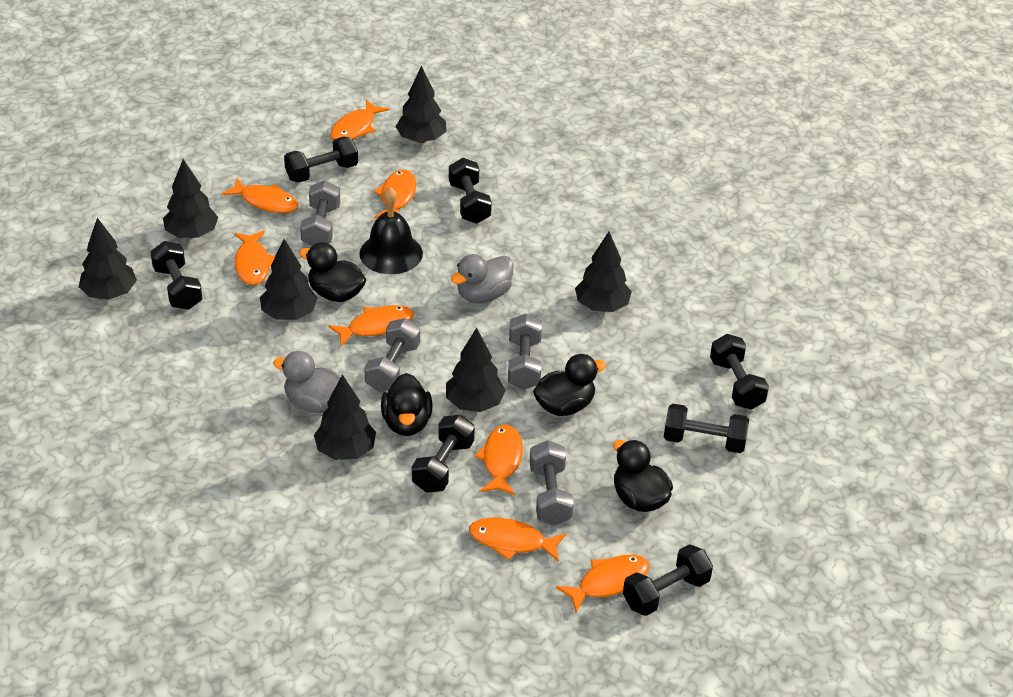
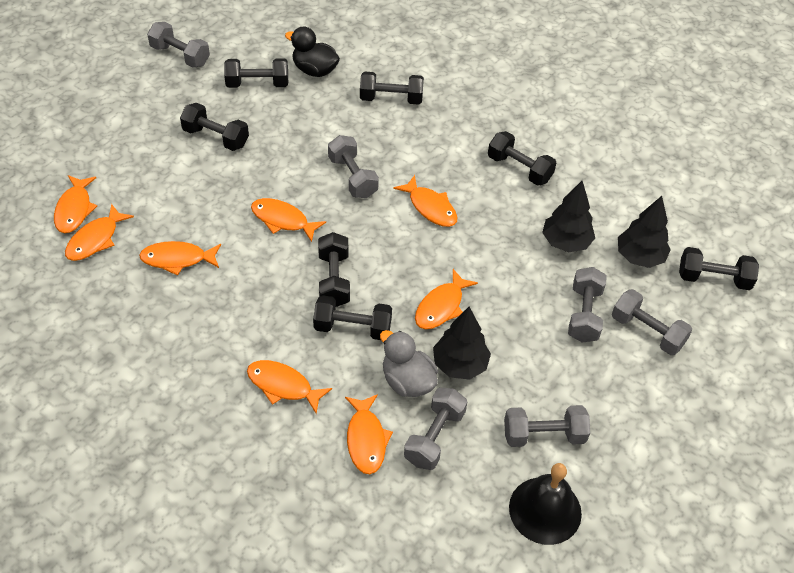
black duck: [299,242,366,302] [381,373,432,436] [533,354,606,416] [613,440,673,512] = 4 -> [285,27,340,77] = 1
black tree: [79,218,137,299] [163,159,218,238] [260,239,317,320] [314,374,376,460] [395,66,446,143] [446,328,506,412] [575,232,632,312] = 7 -> [433,307,491,380] [542,181,595,252] [618,196,671,268] = 3
grey duck: [273,351,341,413] [451,254,513,303] = 2 -> [380,330,438,397] = 1
grey dumbbell: [300,180,340,246] [364,318,420,392] [508,313,542,390] [530,440,574,525] = 4 -> [147,22,210,68] [328,135,379,198] [404,387,467,470] [504,405,590,447] [568,267,607,343] [612,289,692,355] = 6

